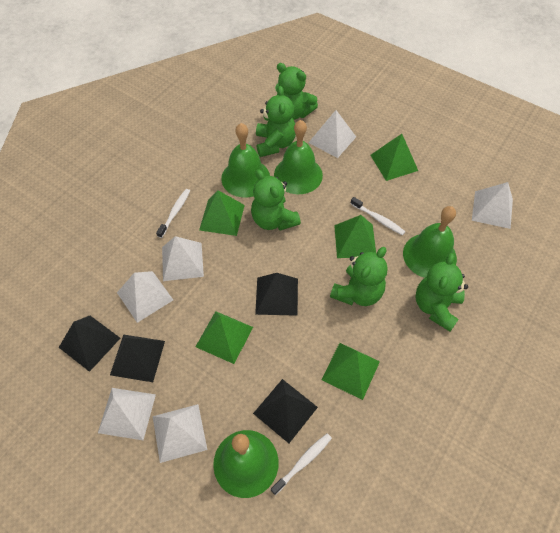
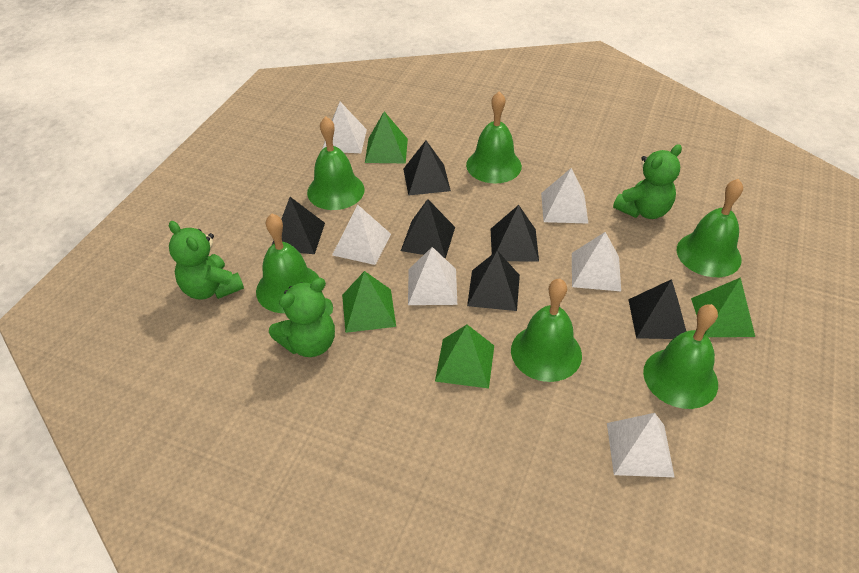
black pyramid: [59,316,120,372] [110,334,165,382] [253,379,318,443] [255,273,298,316] = 4 -> [272,197,325,254] [401,199,455,258] [403,141,451,196] [467,250,520,311] [491,205,539,262] [628,279,686,339] = 6
green bell: [213,430,279,498] [221,123,270,198] [274,120,323,194] [403,206,457,278] = 4 -> [256,214,319,313] [307,117,365,210] [466,91,522,184] [511,278,582,382] [643,304,718,409] [677,179,743,277] = 6
green pyramid: [195,311,253,364] [199,190,245,236] [321,343,380,400] [334,215,376,258] [370,134,418,181] = 5 -> [342,271,396,333] [365,112,408,163] [435,325,494,388] [691,277,755,337] = 4
green teddy bear: [251,169,301,231] [256,86,296,157] [275,63,318,120] [330,247,387,306] [415,253,468,332] = 5 -> [169,221,244,300] [269,278,335,357] [613,144,682,219] = 3
white toothbrush: [156,189,190,238] [271,433,332,495] [350,197,405,235] = 3 -> none = 0

